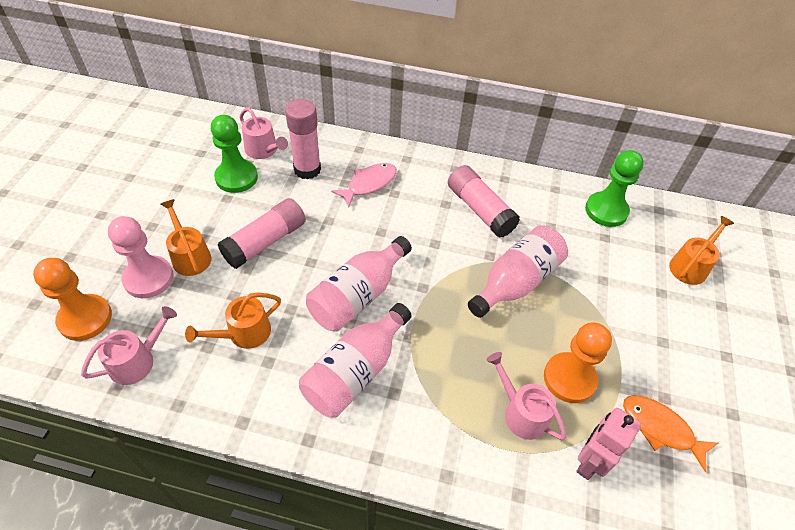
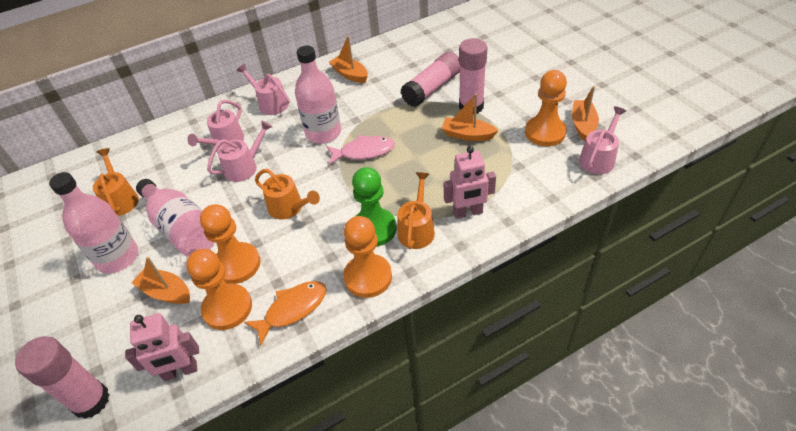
green pawn: [211,115,258,193] [585,150,644,227] = 2 -> [352,167,397,247] = 1
orange boat: none = 0 -> [131,257,190,304] [329,36,368,83] [442,93,498,141] [572,86,599,141] = 4
orange pawn: [33,258,112,341] [544,322,612,403] = 2 -> [186,249,252,330] [200,204,261,284] [343,216,392,298] [525,70,567,146] = 4
pink pawn: [108,216,174,298] = 1 -> none = 0
pink robot: [576,408,641,480] = 1 -> [125,313,199,381] [444,146,496,219] = 2
pink watering can: [81,306,177,385] [239,108,288,159] [487,352,567,440] = 3 -> [187,100,244,148] [207,121,272,182] [237,64,289,115] [579,106,626,174] = 4

